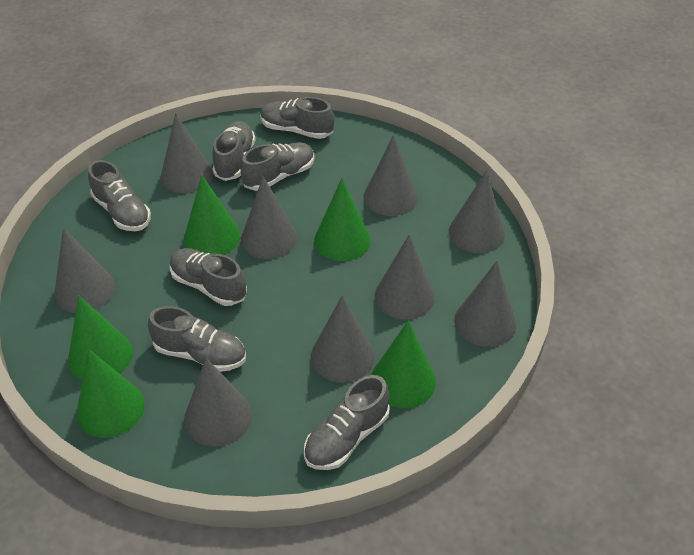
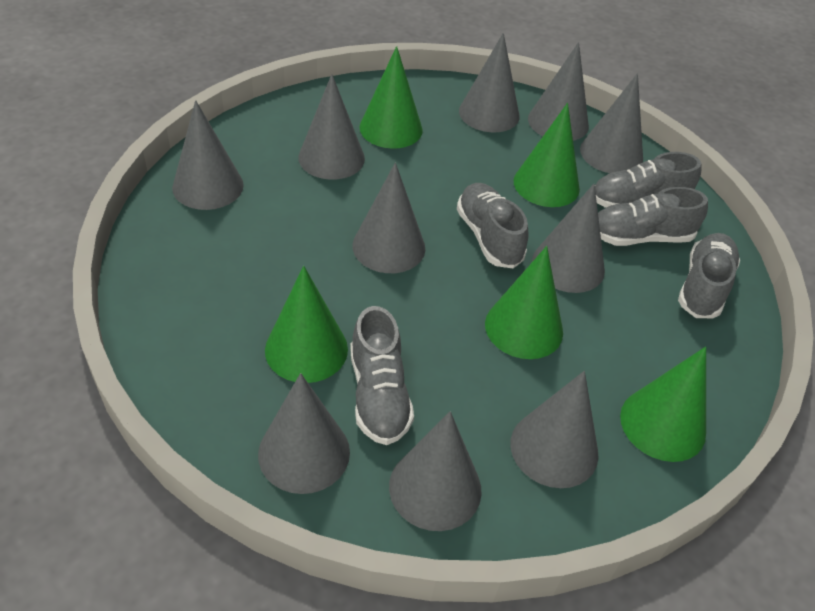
grey cone: [54,228,115,313] [161,113,213,193] [184,358,252,447] [241,176,297,259] [311,295,374,382] [364,135,417,216] [375,234,435,320] [449,170,505,253] [454,261,516,347] = 9 -> [172,100,244,210] [258,373,350,494] [298,74,365,180] [353,163,425,273] [389,411,482,531] [459,33,519,132] [510,371,598,488] [528,42,589,141] [532,184,605,293] [580,73,643,173] = 10
grey shoe: [88,160,151,231] [148,306,246,372] [169,248,247,306] [212,121,256,181] [240,142,315,191] [260,97,334,139] [304,375,390,470] = 7 -> [350,306,414,445] [457,183,529,268] [595,152,702,208] [598,187,708,246] [678,233,740,318] = 5

